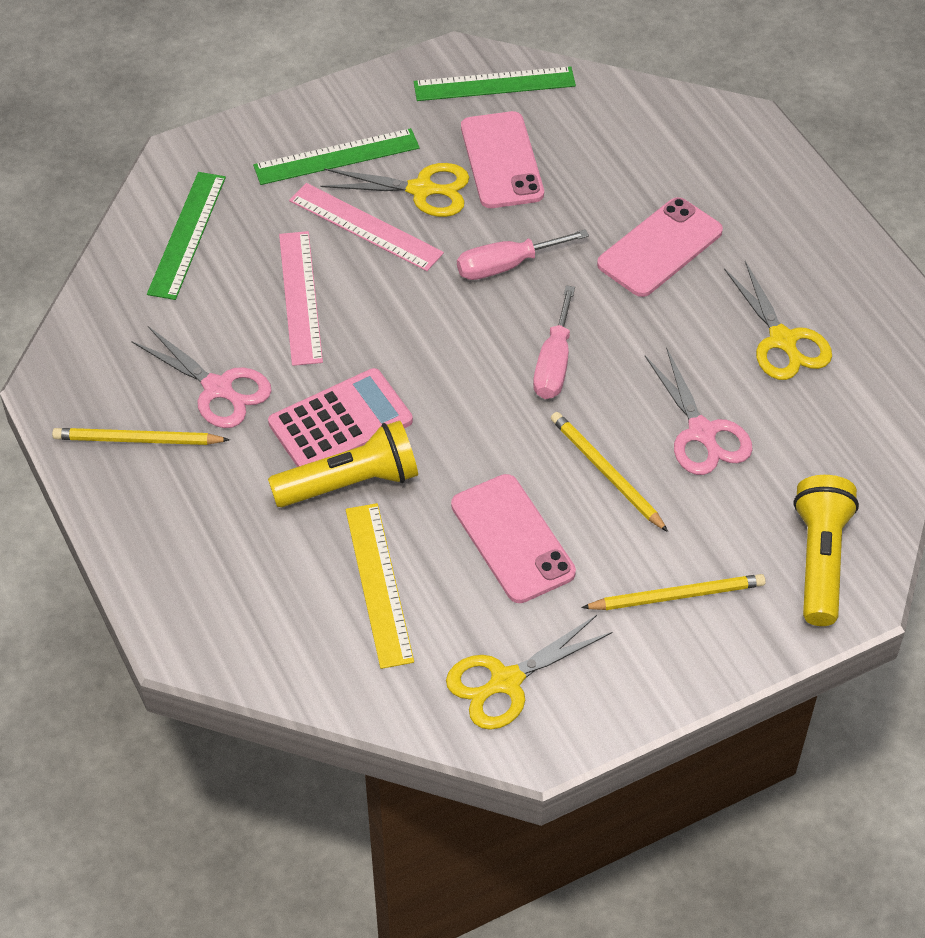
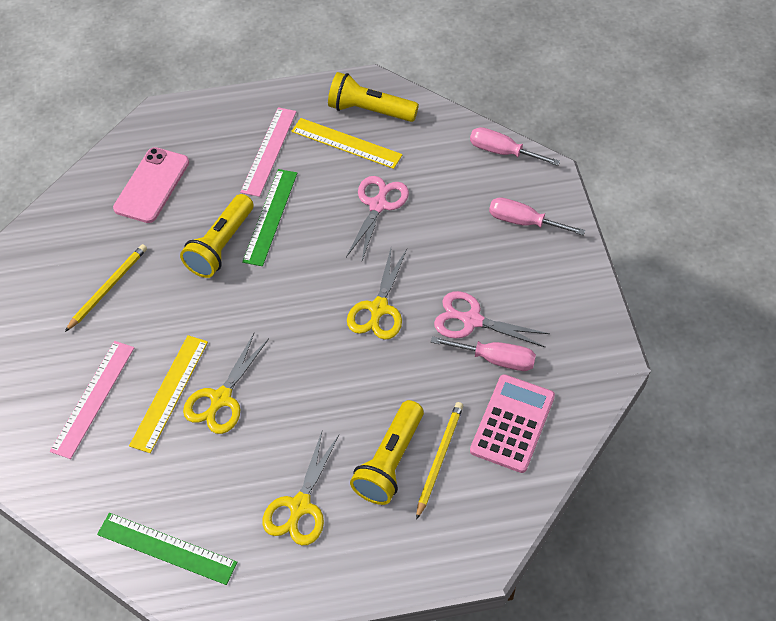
green ruler: [147,172,226,300] [253,128,420,185] [414,66,576,101] = 3 -> [97,513,237,585] [242,169,297,266] = 2
pink phone: [451,474,576,603] [461,111,544,208] [597,197,723,297] = 3 -> [113,147,189,223] = 1
pink screwdriver: [457,229,589,280] [533,286,575,399] = 2 -> [431,336,536,371] [470,127,560,166] [489,197,585,235] = 3
yellow flashlight: [268,421,418,507] [794,475,859,626] = 2 -> [180,194,253,278] [328,72,419,122] [350,400,424,505] = 3
yellow pencil: [52,428,230,445] [551,412,668,532] [581,574,766,610] = 3 -> [65,244,147,332] [416,402,463,520] = 2
yellow ruler: [346,503,414,669] = 1 -> [129,335,208,453] [291,118,403,169] = 2

